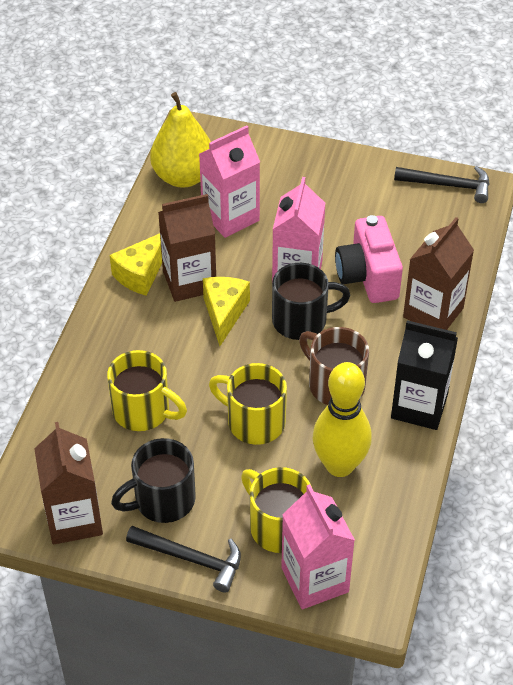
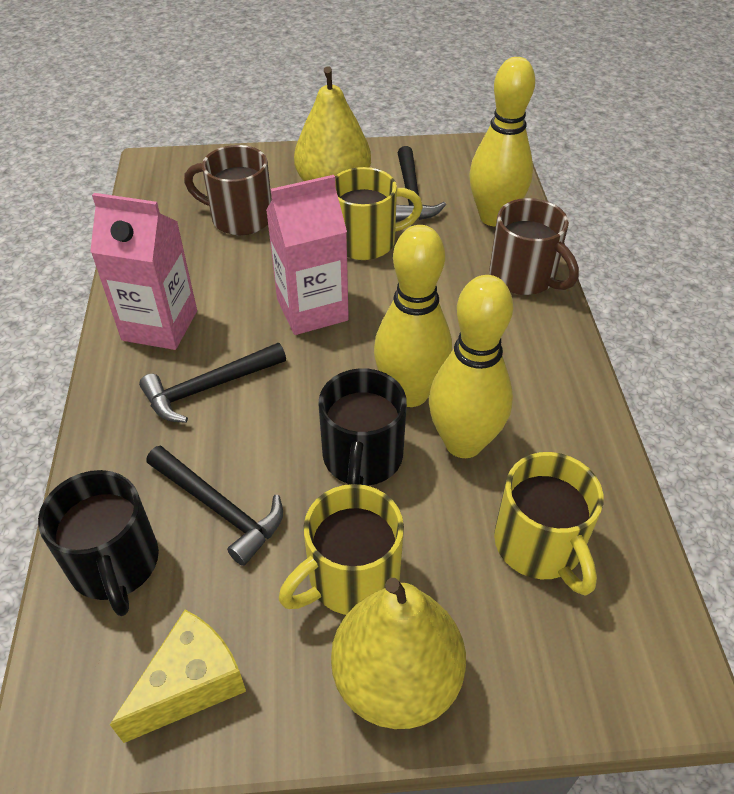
black carton: [391,320,458,430] = 1 -> none = 0
black hammer: [126,526,241,593] [394,166,490,203] = 2 -> [139,343,286,423] [147,446,283,566] [396,146,446,222] = 3
brown carton: [34,422,103,544] [158,194,216,302] [403,217,474,330] = 3 -> none = 0
brown mug: [299,327,369,405] = 1 -> [184,145,272,235] [490,198,579,295] = 2
pink camera: [335,215,403,303] = 1 -> none = 0
pink carton: [199,126,260,238] [272,177,325,282] [281,484,355,609] = 3 -> [90,193,197,350] [266,175,349,335] = 2
yellow bowling pin: [313,362,372,477] = 1 -> [374,225,452,407] [429,275,513,458] [470,57,535,227] = 3
yellow cheese: [110,233,162,296] [203,277,250,346] = 2 -> [110,610,246,743] = 1
yellow pear: [150,92,211,188] = 1 -> [294,66,371,181] [331,578,466,729] = 2

